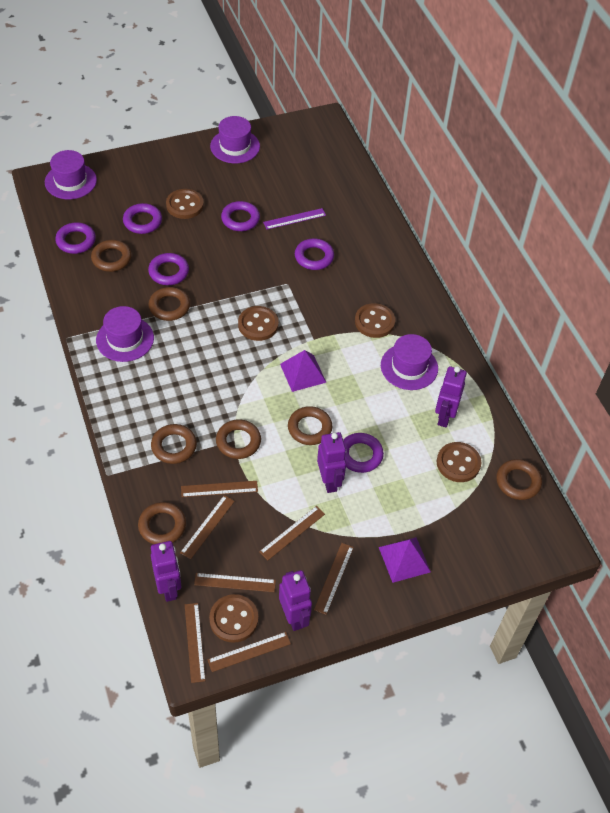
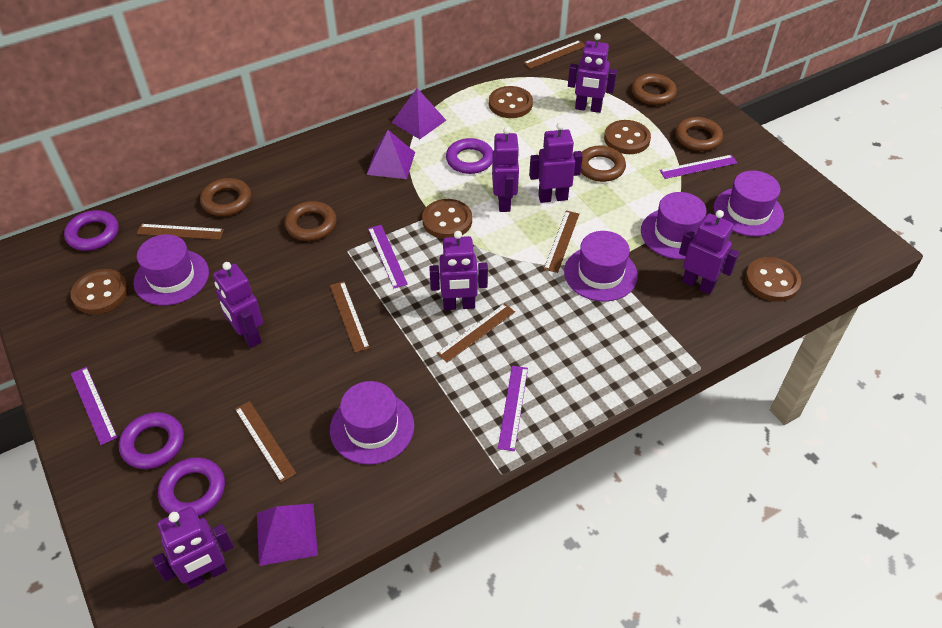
brown ring: [91,240,132,272] [138,502,186,544] [148,287,190,321] [151,424,197,464] [216,419,261,459] [288,406,332,445] [496,459,542,500] = 7 -> [200,178,251,216] [284,201,337,241] [581,146,626,182] [632,73,677,105] [675,117,723,151] = 5
brown ruler: [180,495,235,559] [181,481,258,497] [185,603,205,683] [194,573,276,592] [207,632,291,672] [259,506,325,560] [314,543,354,615] = 7 -> [137,224,224,240] [235,401,297,483] [330,281,370,353] [437,303,515,363] [523,40,585,69] [544,211,579,273] = 6
purple hat: [45,150,97,199] [96,306,154,362] [210,116,260,163] [381,334,438,390] = 4 -> [134,234,209,305] [330,381,414,465] [564,231,638,302] [641,192,706,260] [714,171,784,236] = 5
purple pyramid: [280,350,327,392] [379,537,431,583] = 2 -> [257,503,318,566] [366,130,415,179] [391,88,447,139] = 3
purple ring: [55,222,96,254] [123,203,162,234] [148,253,189,285] [221,201,260,231] [295,238,334,270] [344,433,384,473] = 6 -> [64,210,119,251] [119,412,184,469] [158,457,225,516] [446,138,493,174] = 4
purple robot: [151,541,181,602] [279,570,312,631] [317,432,346,493] [435,366,467,428] = 4 -> [152,507,234,589] [213,262,263,348] [429,231,488,310] [492,127,520,212] [529,122,583,203] [568,33,617,113] [679,210,739,294] = 7
purple ruler: [263,208,326,229] = 1 -> [71,367,118,445] [368,225,408,288] [498,366,528,451] [659,155,737,179] = 4

